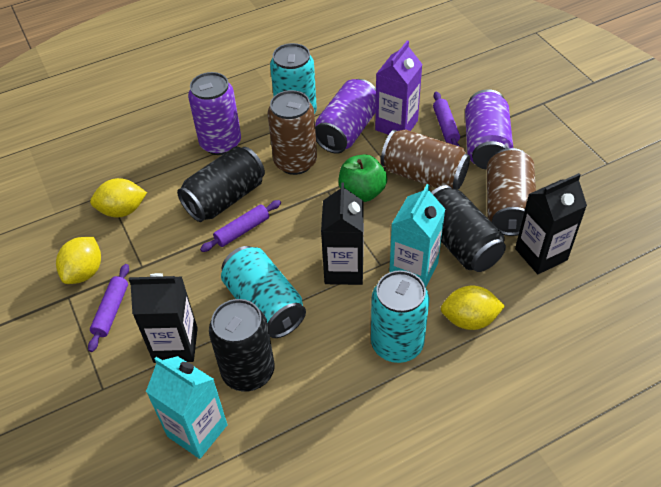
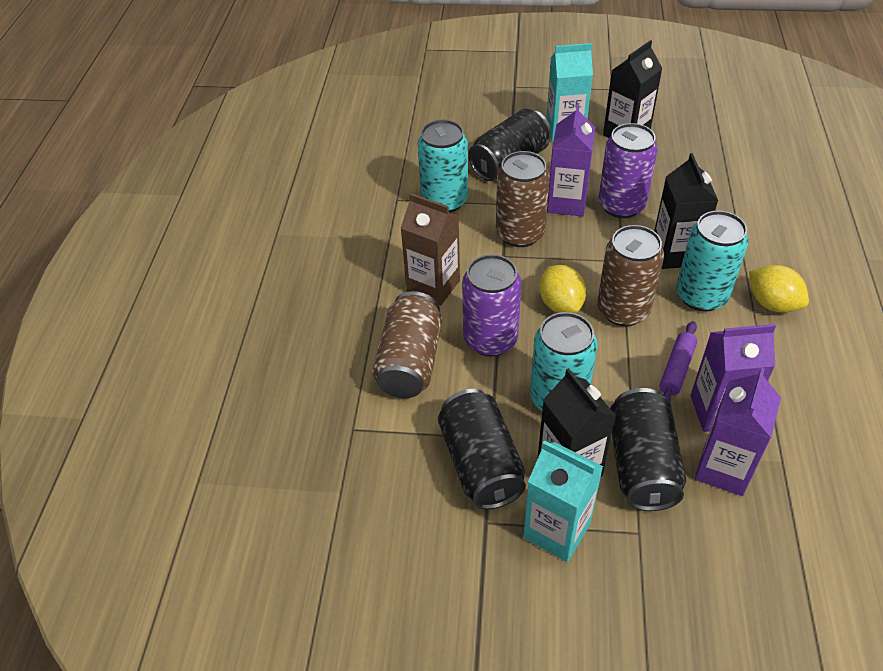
brown carton: none = 0 -> [401,193,460,306] = 1
green apple: [339,155,387,202] = 1 -> none = 0
purple can: [188,72,241,155] [315,79,376,154] [465,89,513,170] = 3 -> [462,254,521,357] [598,123,658,218] = 2
purple carton: [375,40,423,135] = 1 -> [547,104,595,217] [690,324,776,432] [695,368,781,496] = 3
purple rolling pin: [88,264,129,352] [200,200,281,252] [433,92,460,147] = 3 -> [660,321,697,402] = 1
yellow lemon: [56,237,101,284] [90,178,147,217] [441,286,505,330] = 3 -> [539,265,586,313] [749,265,809,313] = 2

